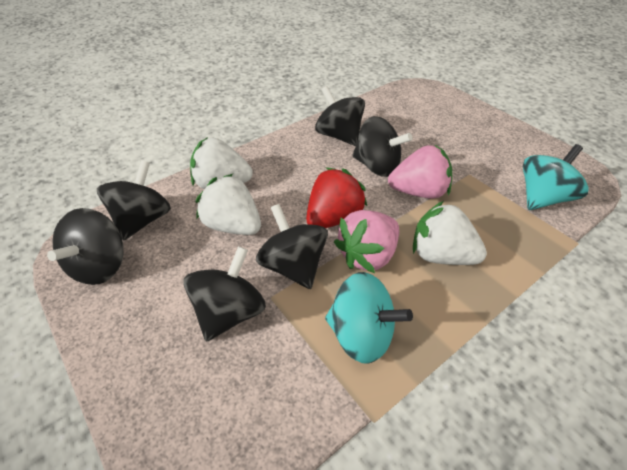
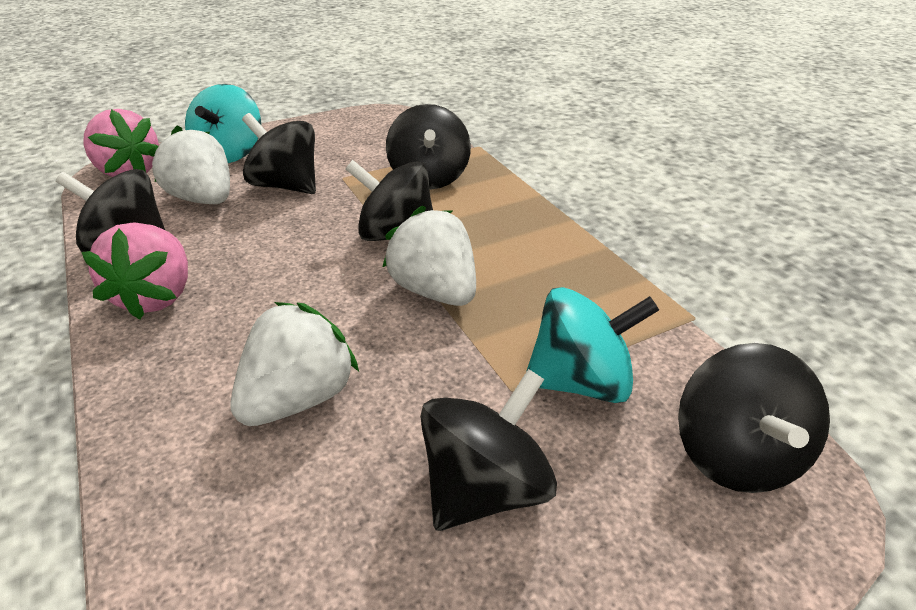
red strawberry: [306,167,367,228] = 1 -> none = 0

